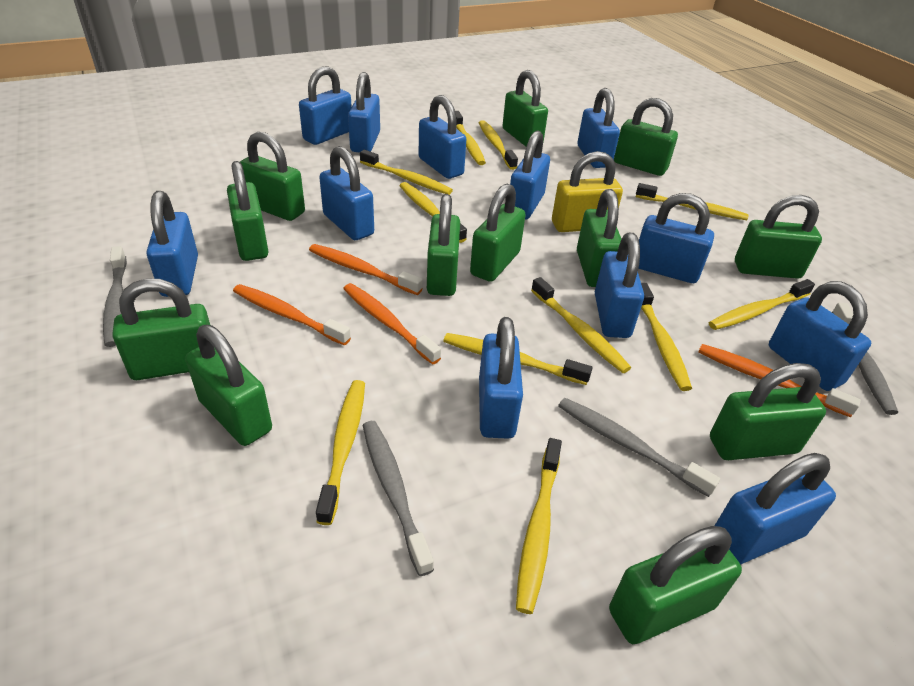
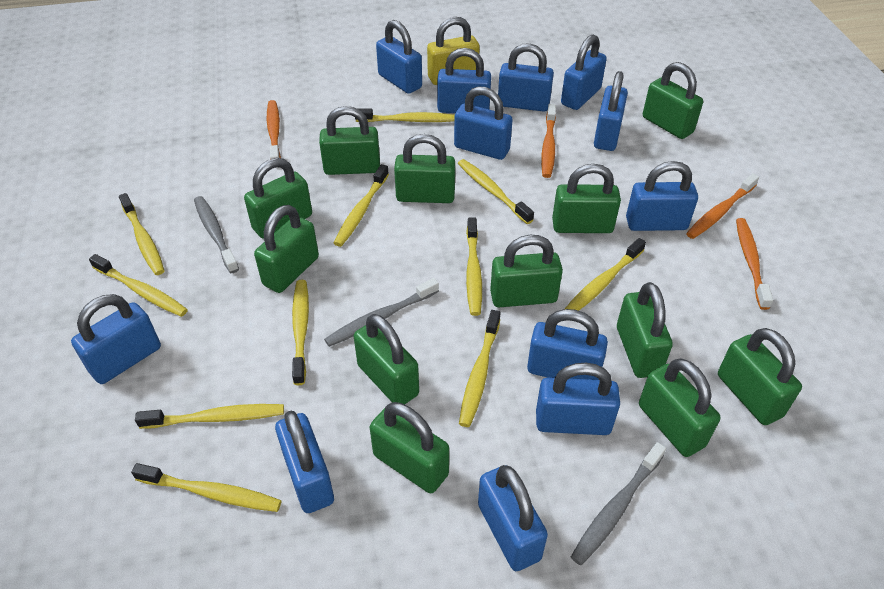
grey toothbrush: [103,246,127,347] [363,421,434,576] [558,398,720,497] [832,303,898,415] = 4 -> [194,196,239,273] [324,278,439,347] [571,442,666,565] = 3

